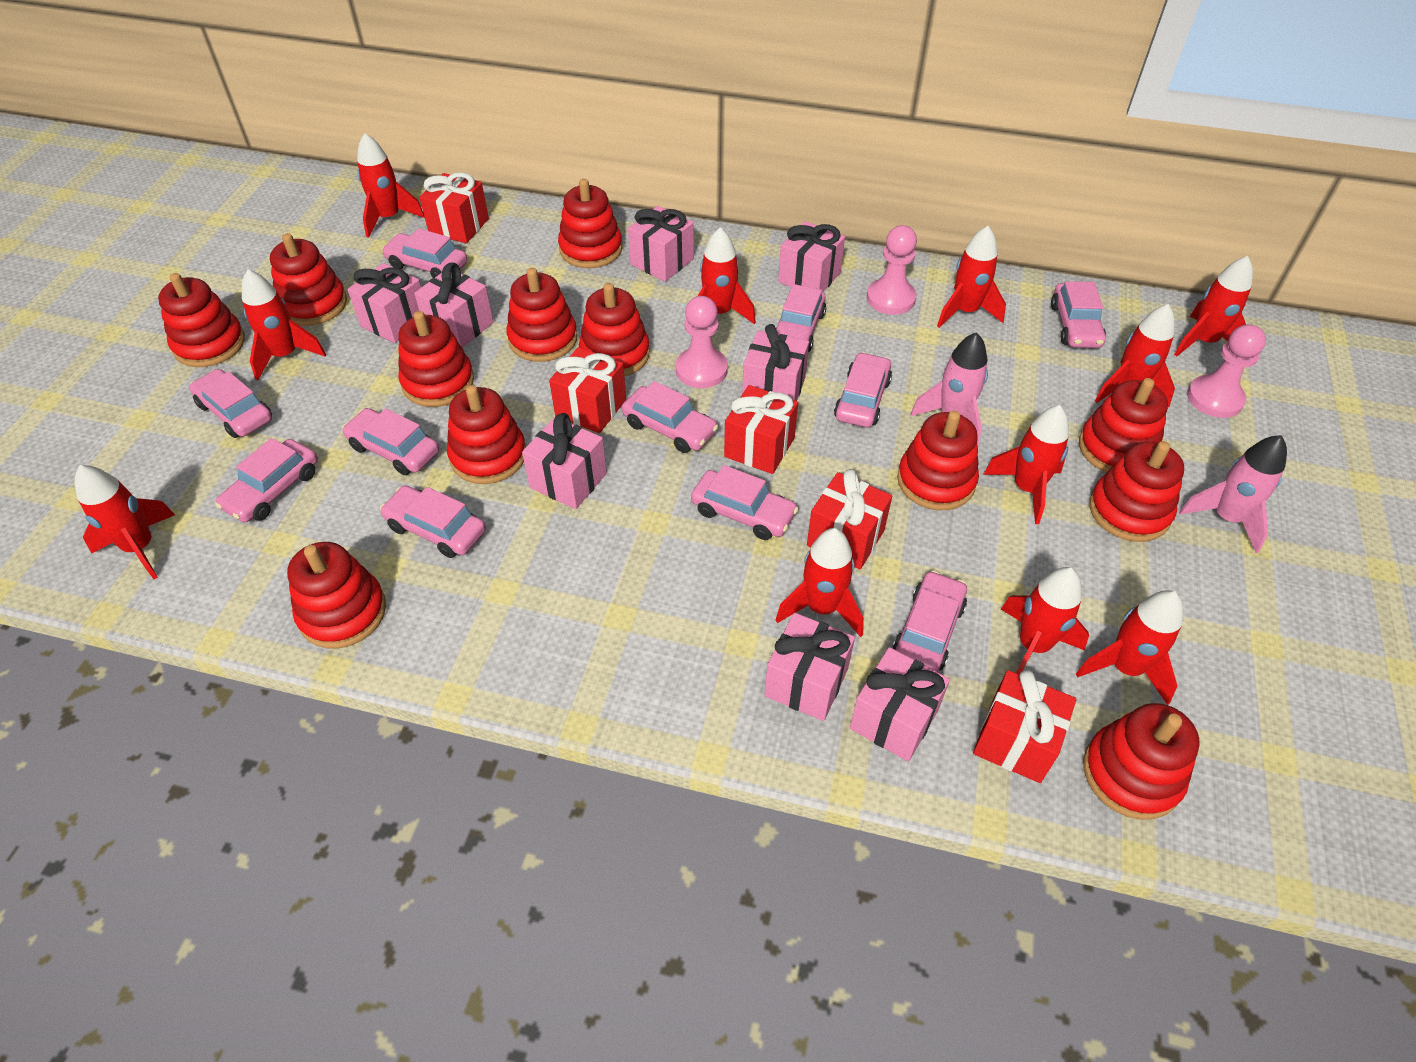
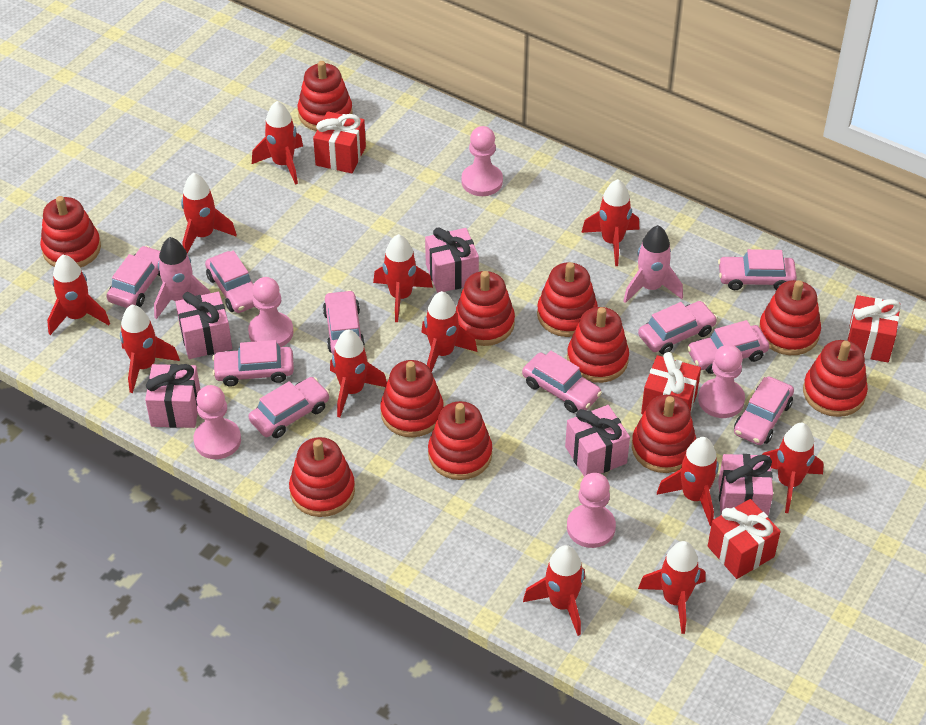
pink car: [189,369,272,438] [215,438,318,522] [342,408,439,475] [380,485,486,558] [382,228,467,278] [622,381,718,453] [691,465,799,540] [776,284,826,352] [834,352,892,427] [893,571,967,672] [1051,281,1106,348] = 11 -> [107,246,160,308] [205,251,255,313] [212,340,294,387] [248,377,330,438] [323,290,365,355] [522,351,602,413] [638,301,717,355] [687,320,769,374] [718,249,797,290] [734,376,794,445] = 10
pink gift: [347,263,421,343] [414,263,493,348] [522,413,607,509] [628,206,694,282] [742,324,809,401] [764,613,855,721] [778,221,845,292] [850,647,950,761] = 8 -> [145,364,200,428] [175,292,232,359] [425,228,479,293] [565,405,630,477] [718,454,773,516] = 5
pink pawn: [676,296,728,388] [867,225,917,315] [1187,324,1266,418] = 3 -> [193,385,241,459] [248,277,293,347] [461,126,503,196] [567,473,616,548] [698,345,745,418] = 5
red gift: [420,172,489,243] [549,347,626,433] [724,385,798,474] [807,469,892,569] [973,670,1076,783] = 5 -> [313,111,366,173] [641,352,701,414] [708,499,781,579] [847,295,901,362] = 4
red rocket: [75,465,175,579] [242,269,326,380] [357,133,425,238] [698,227,756,324] [776,528,864,637] [937,226,1006,328] [983,405,1069,524] [1001,567,1089,675] [1076,590,1183,705] [1095,304,1175,408] [1174,256,1253,357] = 11 -> [47,255,110,335] [120,305,180,393] [181,173,237,254] [252,101,303,185] [330,329,387,418] [373,234,433,322] [421,291,477,372] [523,545,585,636] [581,179,640,266] [638,541,706,634] [657,437,719,526] [762,423,824,513] = 12
red stacking toy: [158,273,245,367] [270,233,347,326] [287,542,386,648] [398,311,474,407] [447,385,526,484] [506,268,577,362] [558,179,623,268] [579,283,650,376] [897,411,979,510] [1079,378,1168,473] [1083,703,1200,820] [1090,441,1184,542] = 12 -> [40,196,101,268] [289,437,355,517] [298,61,353,131] [380,360,444,437] [428,401,492,480] [456,271,515,346] [537,262,598,337] [567,307,629,383] [632,395,696,473] [759,280,821,355] [803,340,868,417] = 11

